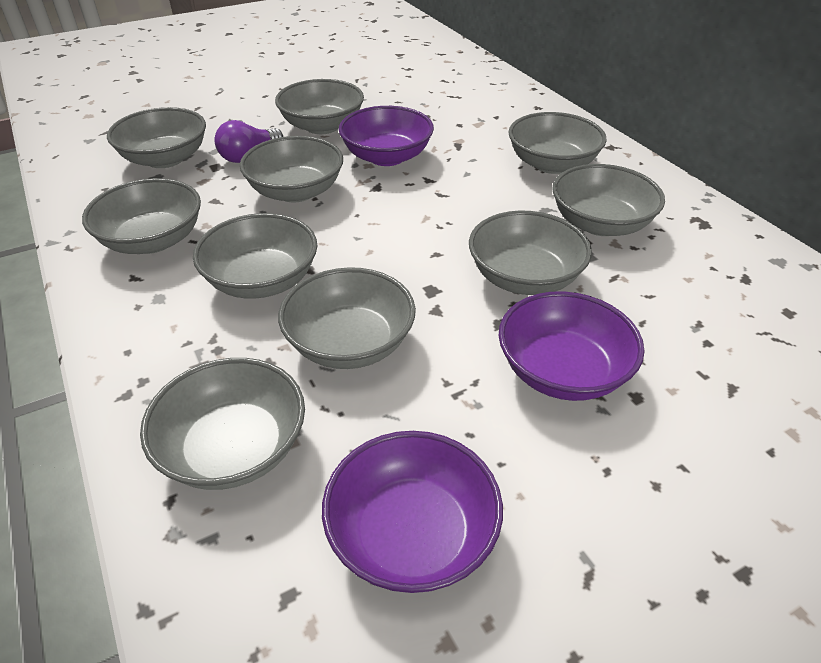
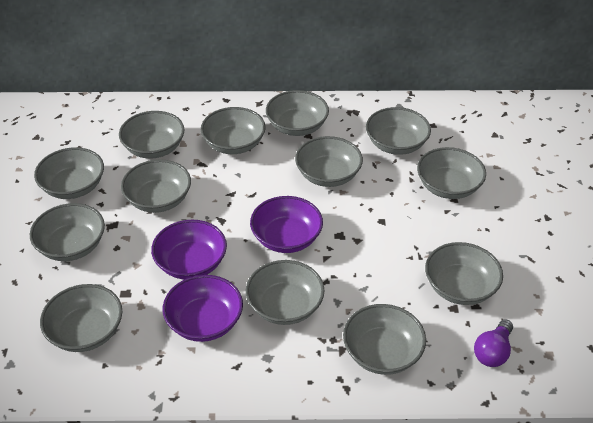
grey bowl: [82,178,201,254] [107,107,206,168] [140,358,305,490] [193,213,317,299] [240,136,343,202] [275,79,364,134] [278,267,416,369] [469,210,592,295] [508,112,606,174] [552,164,665,236] = 10 -> [30,203,105,261] [34,147,104,199] [40,284,122,352] [119,111,185,159] [121,159,191,213] [201,107,266,154] [246,260,325,325] [266,90,329,136] [295,136,363,187] [343,304,426,375] [366,107,431,155] [417,147,486,199] [425,242,503,305] = 13

